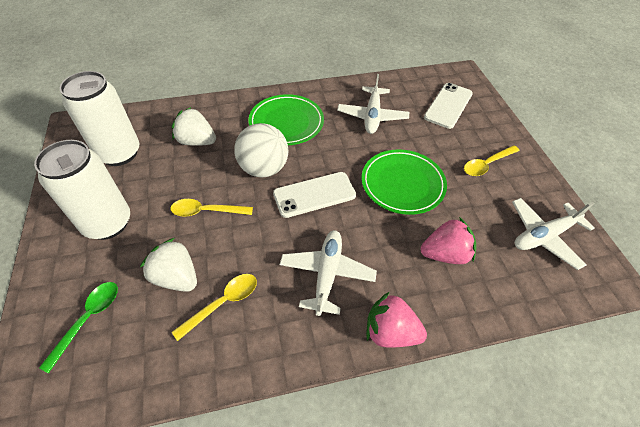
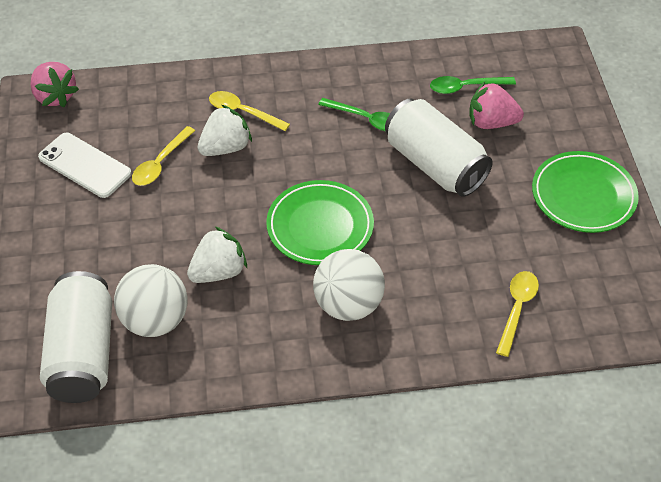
green spoon: [39,282,118,373] = 1 -> [318,98,390,132] [430,76,516,94] = 2
white ball: [234,123,288,178] = 1 -> [114,264,188,337] [313,249,385,321] = 2
white phone: [273,172,356,218] [424,83,473,129] = 2 -> [38,133,132,198] = 1
white plane: [280,230,377,316] [337,74,409,134] [512,198,595,270] = 3 -> none = 0

